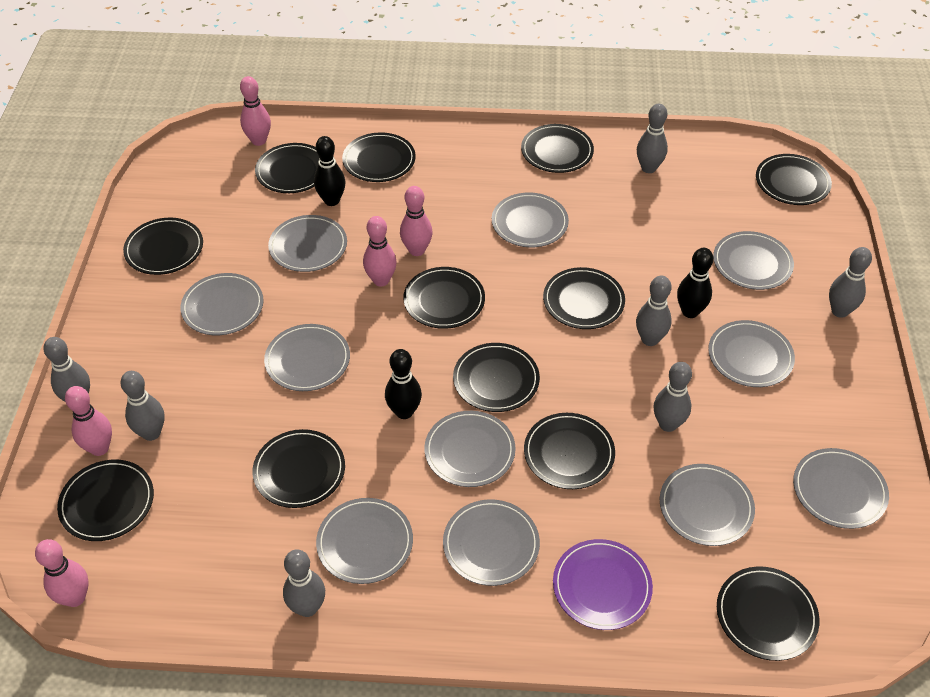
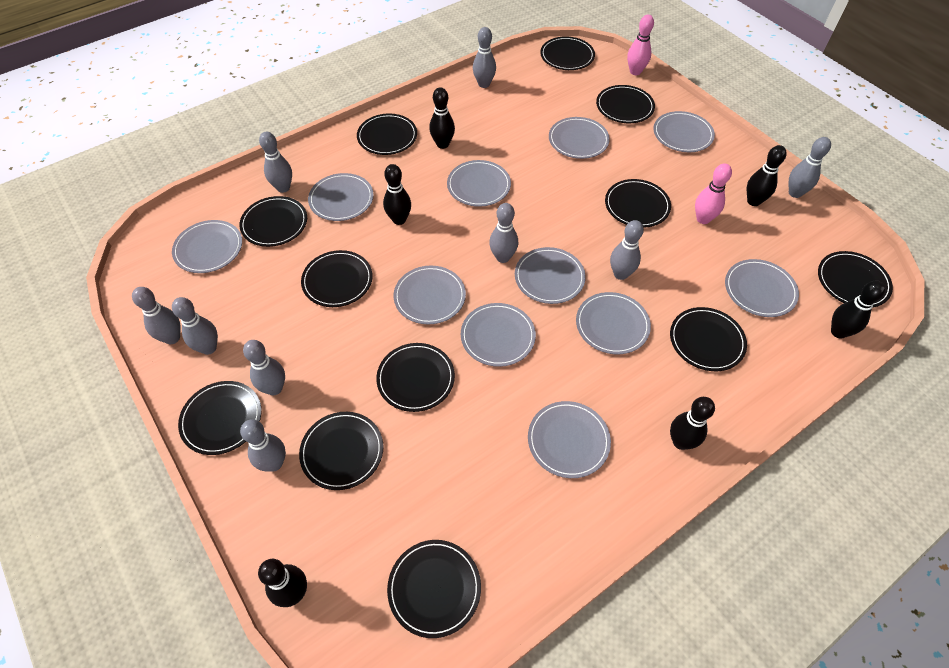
black bowling pin: [314,136,345,206] [385,349,422,419] [677,248,714,318] = 3 -> [258,559,307,607] [383,164,411,225] [429,87,455,149] [670,397,715,450] [747,145,787,206] [831,281,886,339] = 6
grey bowling pin: [43,337,90,402] [120,371,165,441] [283,550,325,617] [636,276,672,346] [637,104,668,173] [653,362,692,432] [829,247,872,318] = 7 -> [132,287,180,344] [172,297,218,355] [240,419,286,472] [243,340,285,395] [259,132,292,193] [473,27,496,88] [489,203,518,263] [610,220,644,280] [789,137,831,198] = 9
pink bowling pin: [35,539,89,607] [65,386,112,456] [240,76,271,146] [363,216,397,286] [400,186,433,256] = 5 -> [627,15,654,75] [695,163,732,224] = 2
purple plate: [553,539,653,630] = 1 -> none = 0

